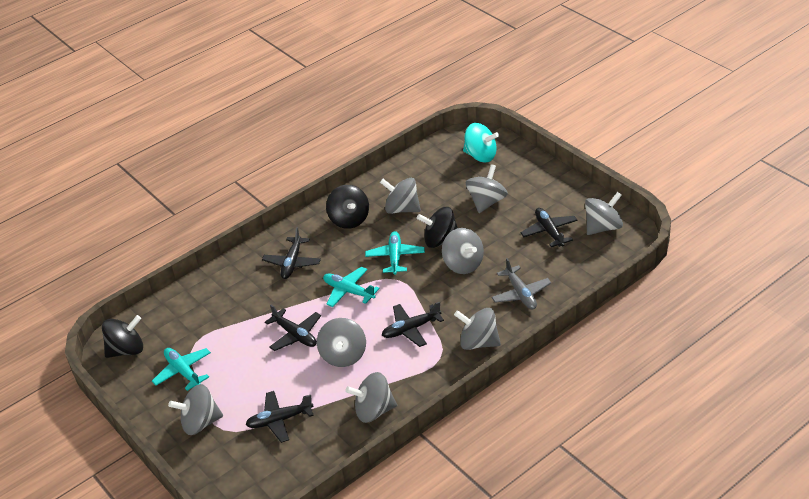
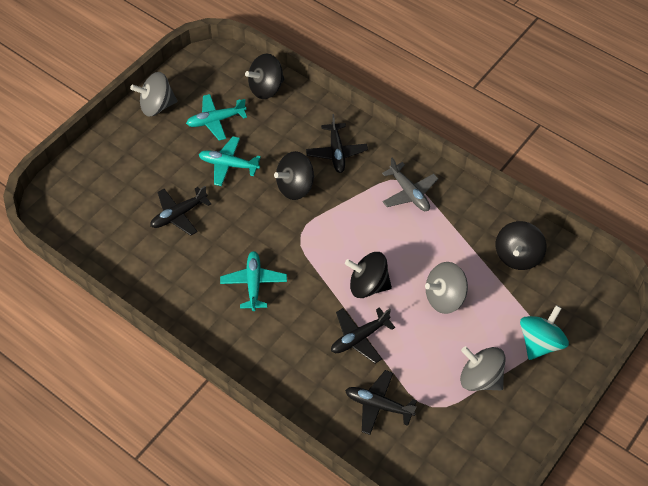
black plane: [245,391,314,443] [262,227,321,279] [265,305,321,351] [382,302,444,347] [521,208,578,247] = 5 -> [150,186,211,236] [306,114,368,173] [331,307,395,363] [345,370,417,435] = 4
black spinning top: [102,315,143,358] [326,185,369,229] [417,207,458,248] = 3 -> [245,53,284,99] [274,151,314,200] [345,252,392,298] [496,221,546,270] = 4
grey spinning top: [168,384,223,435] [317,318,366,367] [345,372,397,423] [380,178,421,214] [442,228,484,274] [454,308,501,350] [466,164,508,213] [585,192,623,235] = 8 -> [130,72,178,117] [425,262,468,314] [460,346,506,391] = 3

